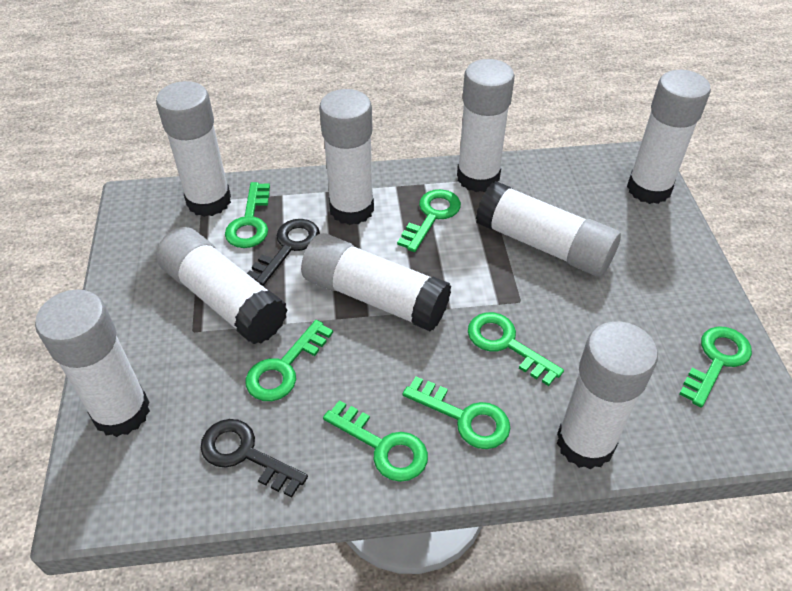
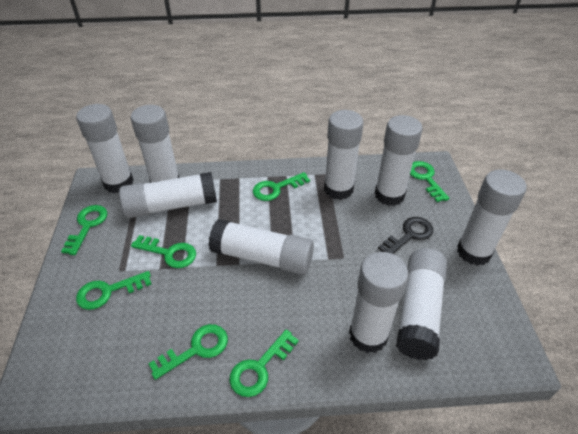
black key: [201,419,308,498] [247,219,320,286] = 2 -> [378,217,433,254] = 1

